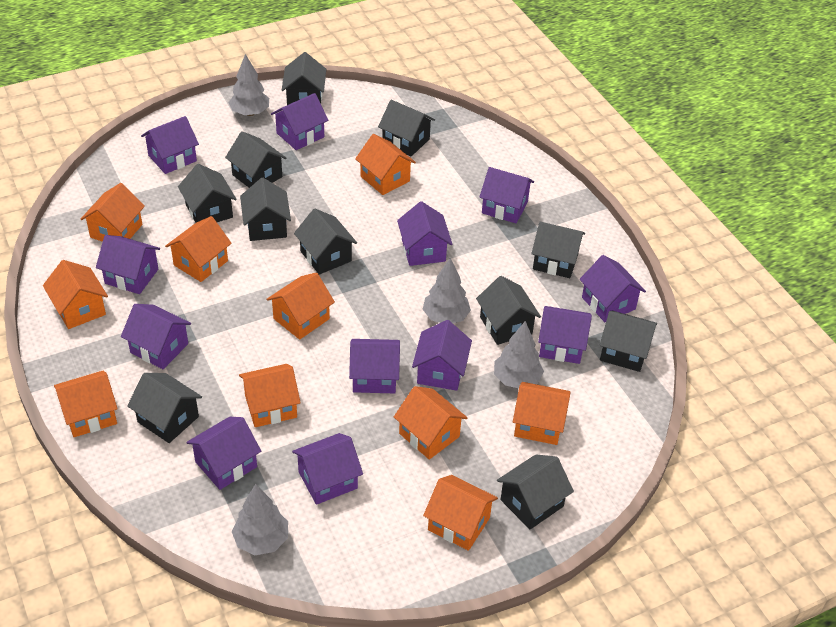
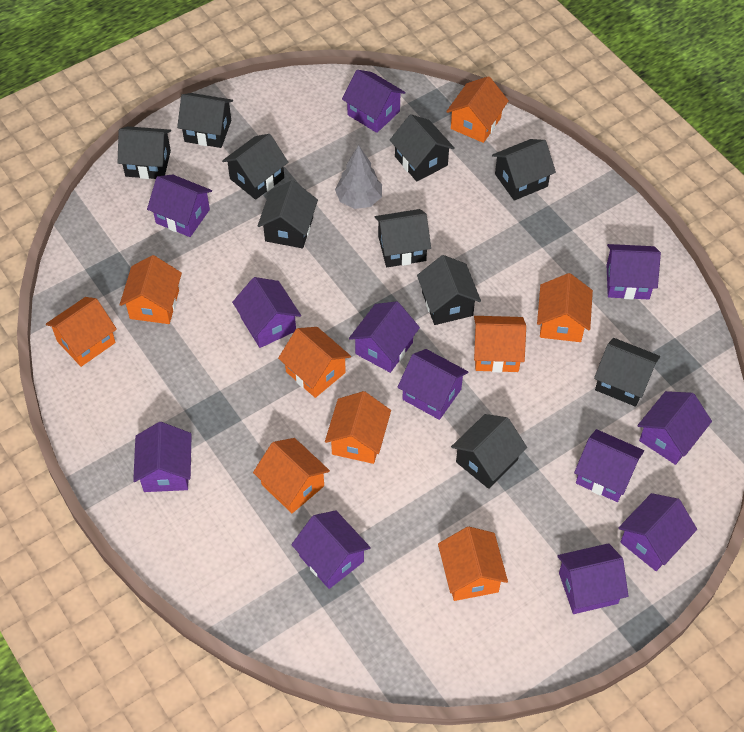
black house: [127,373,202,443] [178,164,237,222] [225,131,286,188] [240,178,291,241] [282,52,326,105] [294,209,357,275] [378,100,435,156] [476,276,541,345] [497,454,574,530] [531,222,585,278] [600,311,657,372] = 11 -> [118,126,171,179] [177,93,233,148] [222,134,288,200] [258,180,318,248] [375,209,431,267] [390,114,455,181] [417,255,481,325] [451,414,527,489] [492,139,556,201] [594,338,660,407] = 10
grey tree: [228,54,269,116] [232,484,288,555] [423,258,471,323] [494,321,544,388] = 4 -> [335,145,382,209] = 1
orange house: [43,260,108,329] [54,371,118,437] [80,183,145,242] [165,216,232,282] [239,364,301,427] [266,272,335,340] [355,134,416,195] [394,386,468,460] [423,475,498,551] [513,382,571,445] = 10 -> [46,297,117,367] [120,255,182,324] [253,438,330,513] [278,327,351,398] [325,391,391,464] [438,527,508,601] [446,76,509,143] [474,316,526,373] [537,273,593,342] = 9

